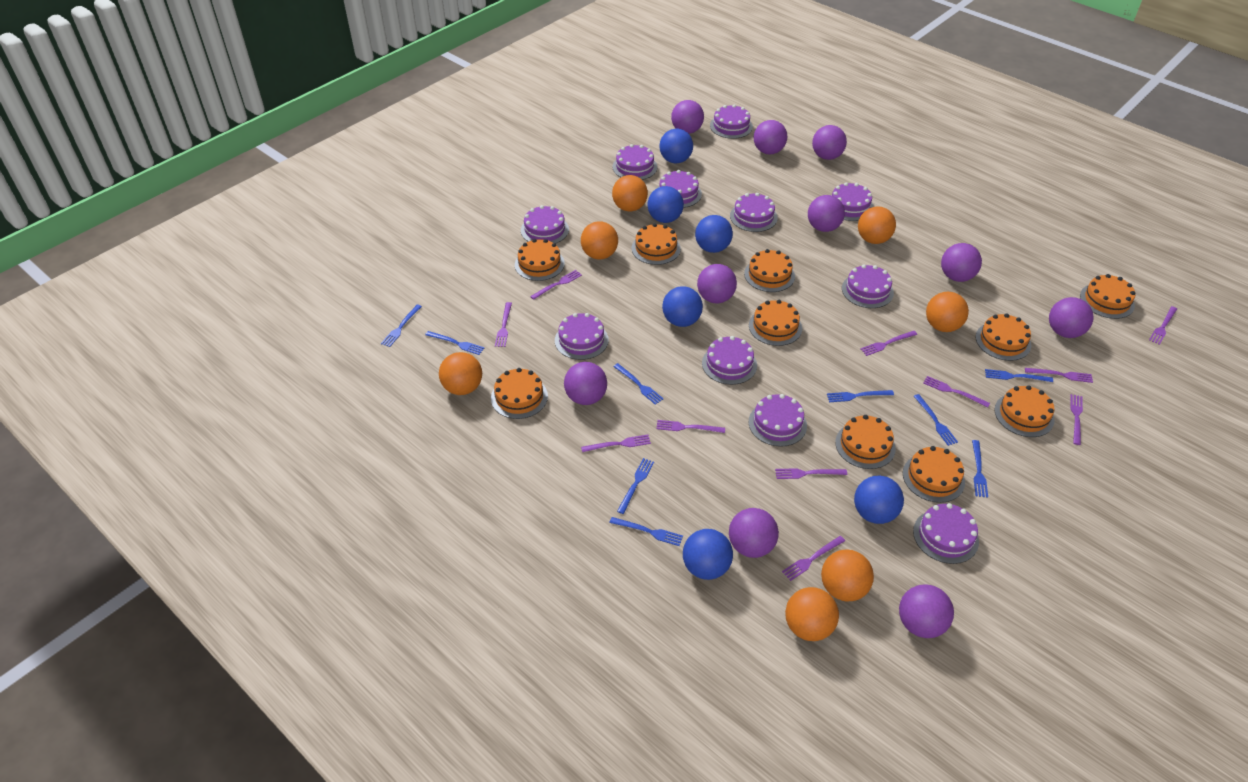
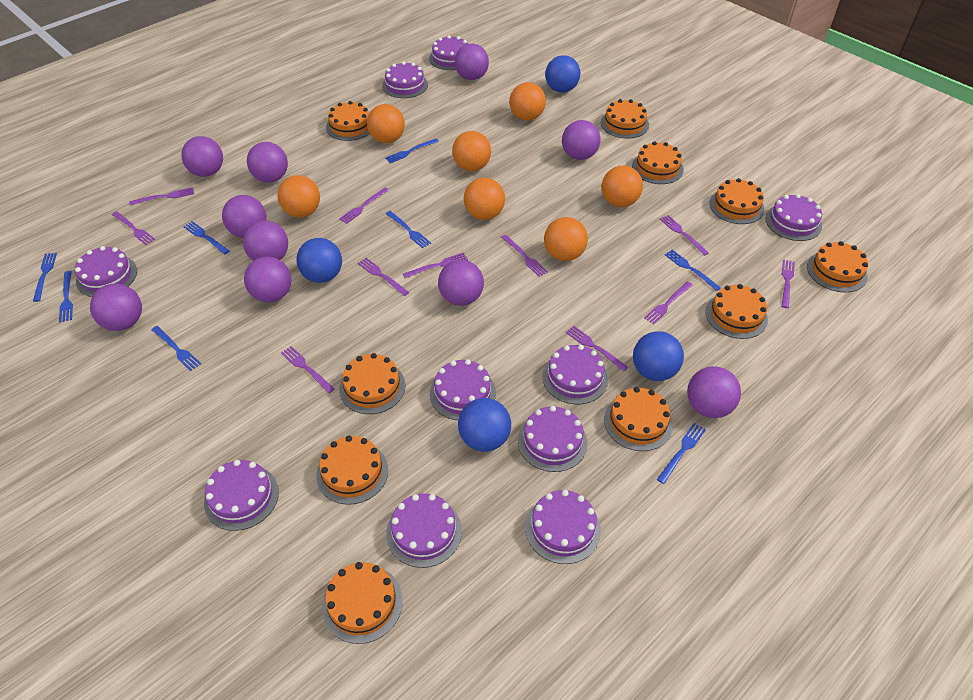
blue ball: [647,186,684,223] [659,129,693,163] [662,286,703,327] [683,529,733,580] [695,215,733,253] [854,476,904,524] = 6 -> [296,238,342,283] [458,398,511,452] [545,55,580,92] [633,331,684,381] = 4
blue fork: [381,305,422,347] [425,331,484,355] [610,517,683,546] [613,363,664,405] [617,458,654,514] [827,390,894,402] [914,394,958,446] [972,440,988,498] [985,369,1053,382] = 9 -> [33,253,57,302] [59,271,73,322] [151,326,201,371] [183,221,229,254] [385,138,439,163] [385,211,431,248] [657,423,706,484] [664,250,721,291] = 8
purple cake: [521,205,569,244] [555,313,609,360] [613,144,657,180] [657,170,702,208] [702,336,757,385] [710,104,753,139] [730,193,778,232] [749,394,807,447] [832,182,874,221] [842,264,894,308] [913,503,979,564] = 11 -> [75,246,137,297] [204,460,279,531] [382,61,428,98] [386,493,462,568] [429,35,468,70] [430,359,496,420] [518,406,588,472] [525,490,601,564] [543,345,608,404] [765,194,822,241] = 10

